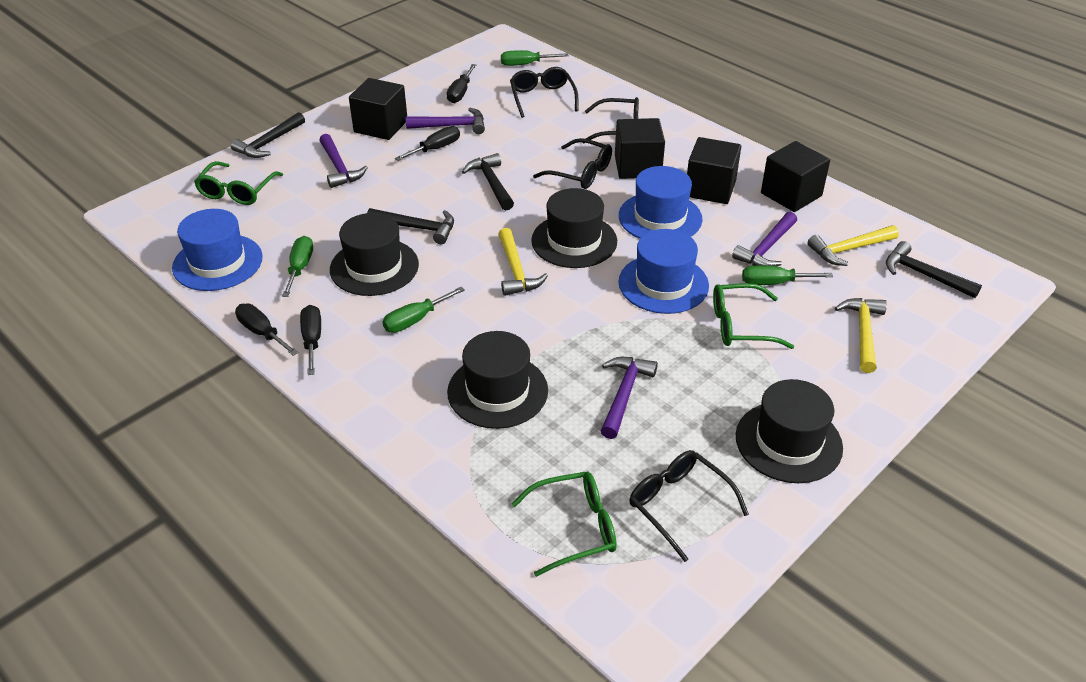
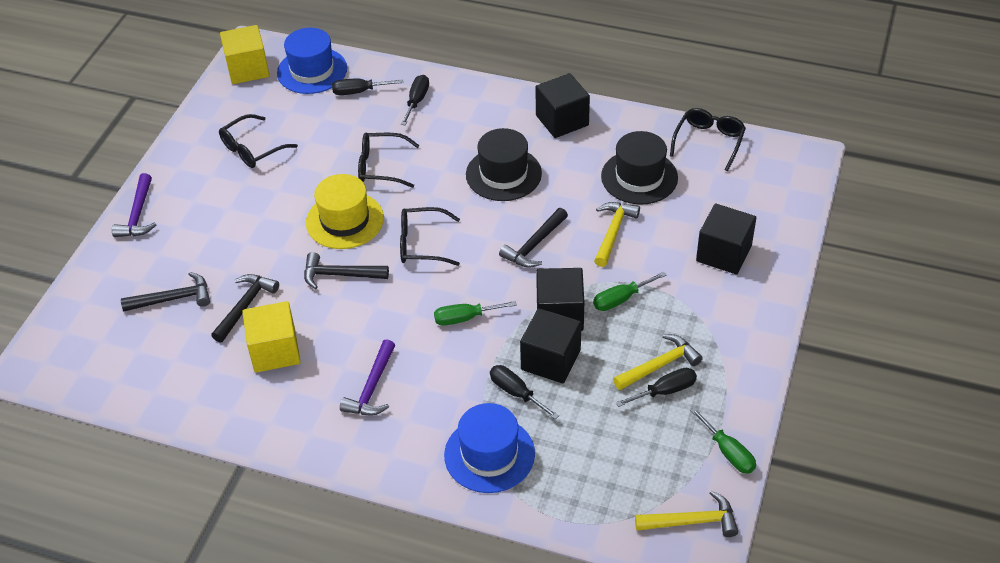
black hat: [330,213,419,296] [447,331,548,429] [531,188,617,268] [736,379,843,483] = 4 -> [466,128,542,201] [601,131,678,205] = 2
blue hat: [172,209,263,291] [618,229,709,314] [619,166,703,239] = 3 -> [277,28,347,94] [444,403,535,493] = 2
green glasses: [194,161,283,205] [512,472,617,577] [713,283,794,349] = 3 -> none = 0
green screwdriver: [282,236,313,297] [382,287,465,333] [501,50,569,66] [742,266,833,285] = 4 -> [434,301,517,326] [593,272,667,311] [690,407,756,474] = 3
purple hammer: [319,134,368,188] [406,108,485,134] [601,357,658,439] [732,212,797,266] = 4 -> [112,173,156,237] [340,339,395,415] = 2
yellow cube: none = 0 -> [220,25,269,84] [242,301,301,373] = 2
yellow hat: none = 0 -> [306,174,384,249] = 1

